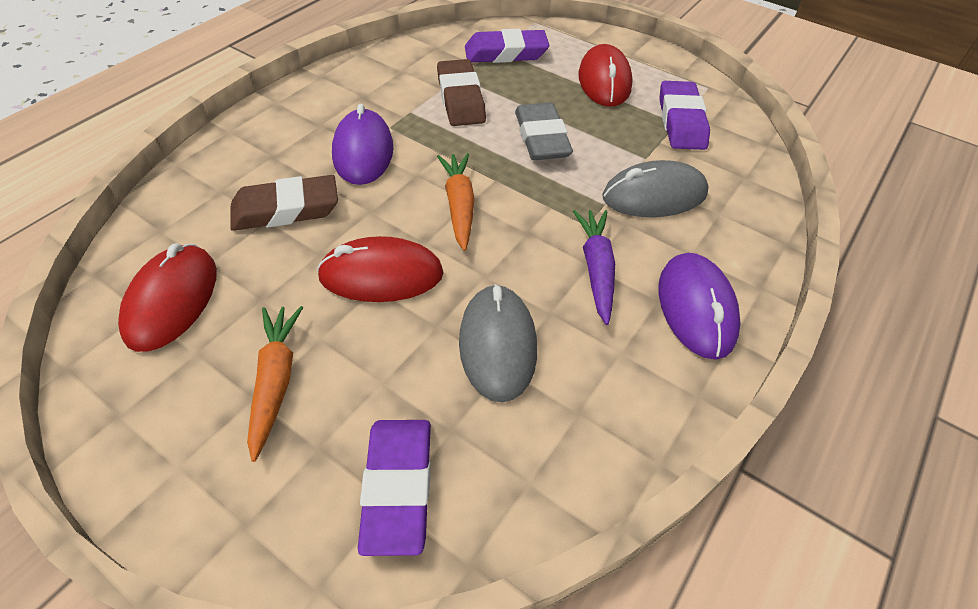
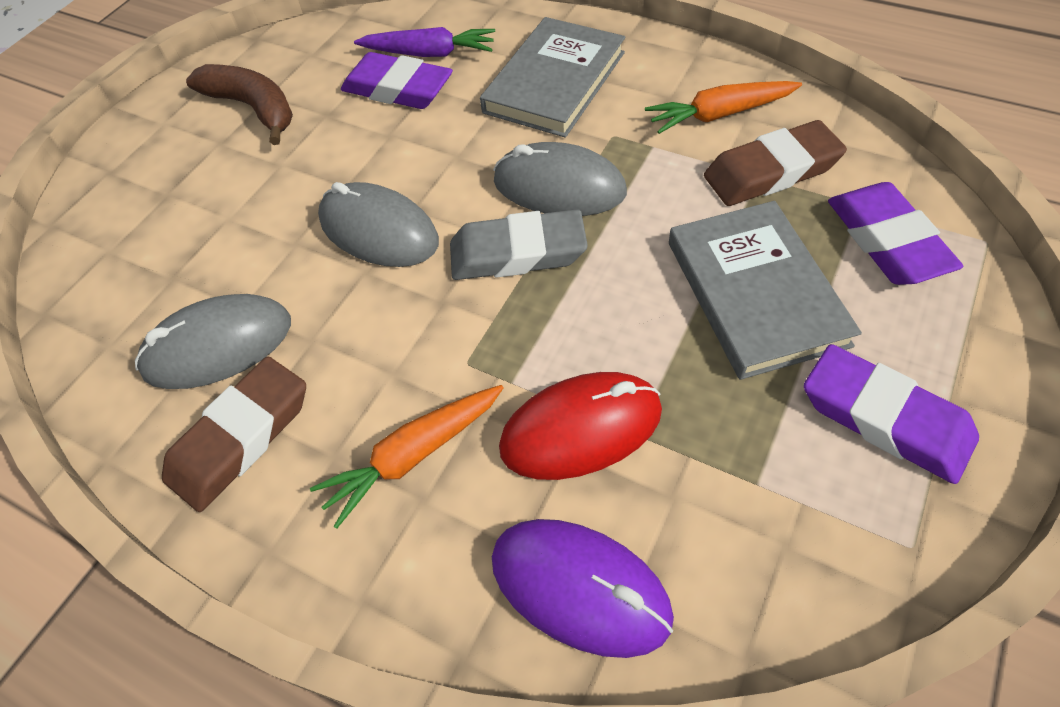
brown banana: none = 0 -> [186,64,293,145] = 1
grey book: none = 0 -> [480,17,625,138] [669,201,862,380] = 2
grey mouse: [459,284,537,403] [602,160,708,217] = 2 -> [135,294,291,389] [318,182,439,267] [493,142,627,216] = 3
purple mouse: [332,104,393,185] [659,253,741,360] = 2 -> [492,519,674,658] = 1
red mouse: [118,243,217,352] [317,236,444,302] [578,44,633,107] = 3 -> [499,372,662,480] = 1

